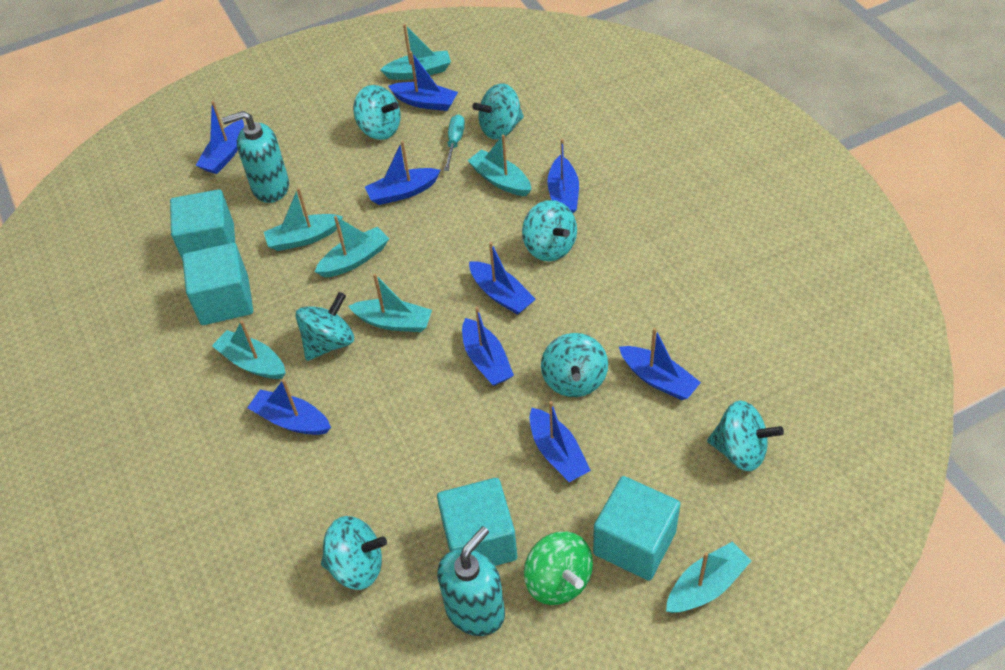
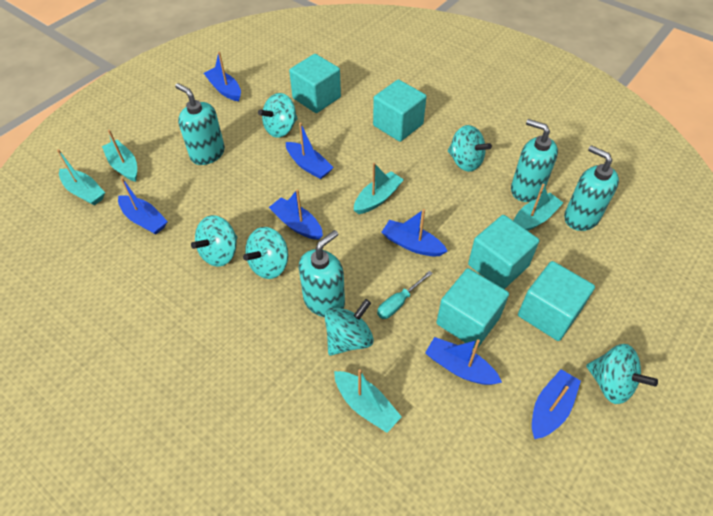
blue boat: [196,101,244,174] [247,379,331,435] [365,141,441,205] [388,51,458,111] [462,307,514,386] [469,242,536,315] [530,401,591,482] [547,139,579,213] [619,328,701,400] = 9 -> [118,178,168,234] [204,52,241,101] [269,189,323,240] [286,122,334,179] [382,209,448,256] [425,337,502,385] [532,369,581,439] = 7
green spinning top: [524,532,593,605] = 1 -> none = 0
turquoise boat: [212,321,286,379] [264,188,343,251] [315,216,389,278] [348,274,432,332] [380,24,451,80] [467,134,532,196] [666,542,751,613] = 7 -> [57,149,105,205] [102,130,137,182] [334,369,402,433] [354,163,404,214] [513,184,563,231] = 5
turquoise cube: [170,189,235,261] [182,243,253,325] [437,478,517,566] [593,476,680,581] = 4 -> [289,54,341,113] [373,79,427,142] [436,268,509,348] [468,215,539,289] [518,261,595,341] = 5
turquoise soap dispenser: [222,111,289,203] [437,526,505,636] = 2 -> [175,83,225,165] [299,230,345,317] [511,119,558,202] [564,145,619,231] = 4
turquoise spinning top: [295,292,354,361] [321,516,387,590] [353,85,401,140] [472,84,524,139] [522,200,577,261] [541,333,608,397] [707,400,784,471] = 7 -> [191,215,237,267] [243,227,288,279] [258,93,298,138] [324,299,374,356] [448,125,492,172] [586,344,658,404] = 6

